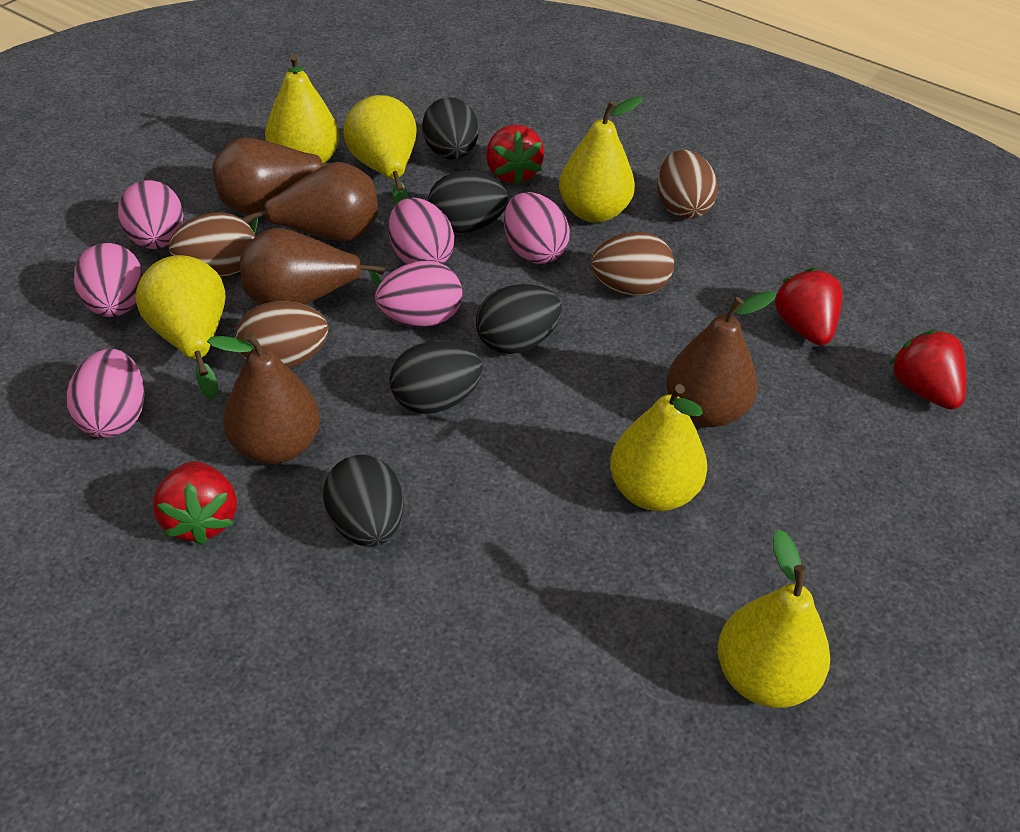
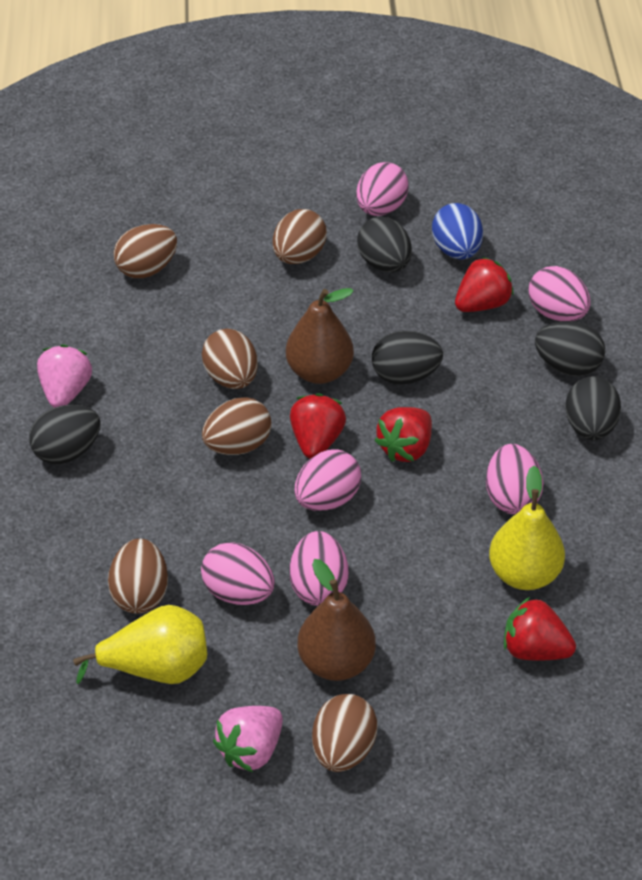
blue egg: none = 0 -> [432,203,483,260] = 1
brown egg: [169,212,255,277] [235,301,328,369] [590,232,674,295] [657,150,718,219] = 4 -> [108,539,168,614] [114,224,177,278] [202,329,258,389] [202,397,272,455] [273,209,327,264] [312,694,378,772] = 6
brown pear: [207,332,320,464] [212,137,329,215] [240,228,385,305] [242,162,378,242] [666,291,776,427] = 5 -> [286,288,354,384] [298,559,376,681] = 2
pink strawberry: none = 0 -> [37,344,92,408] [213,706,283,772] = 2
yellow pear: [136,255,225,399] [265,54,339,163] [343,95,417,205] [559,96,643,223] [610,384,707,511] [718,529,830,708] = 6 -> [73,605,207,684] [489,466,565,590] = 2

